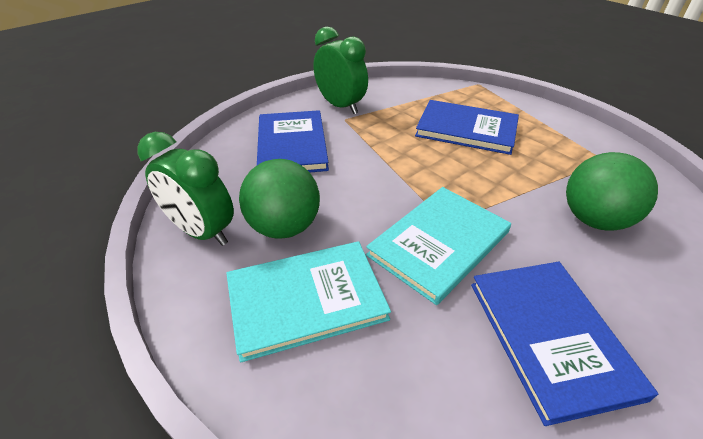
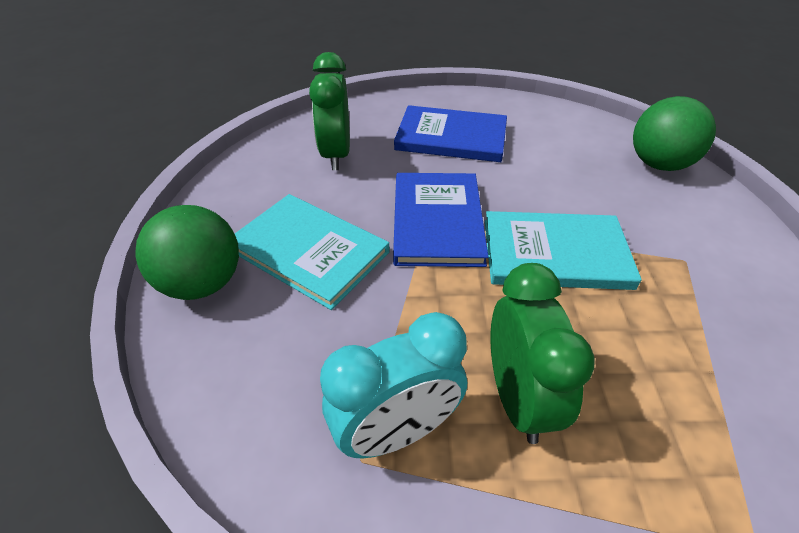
blue book: [257,110,329,172] [415,100,519,155] [471,262,658,426] = 3 -> [393,173,489,267] [394,105,507,162] = 2
turquoise clock: none = 0 -> [320,312,467,458] = 1

